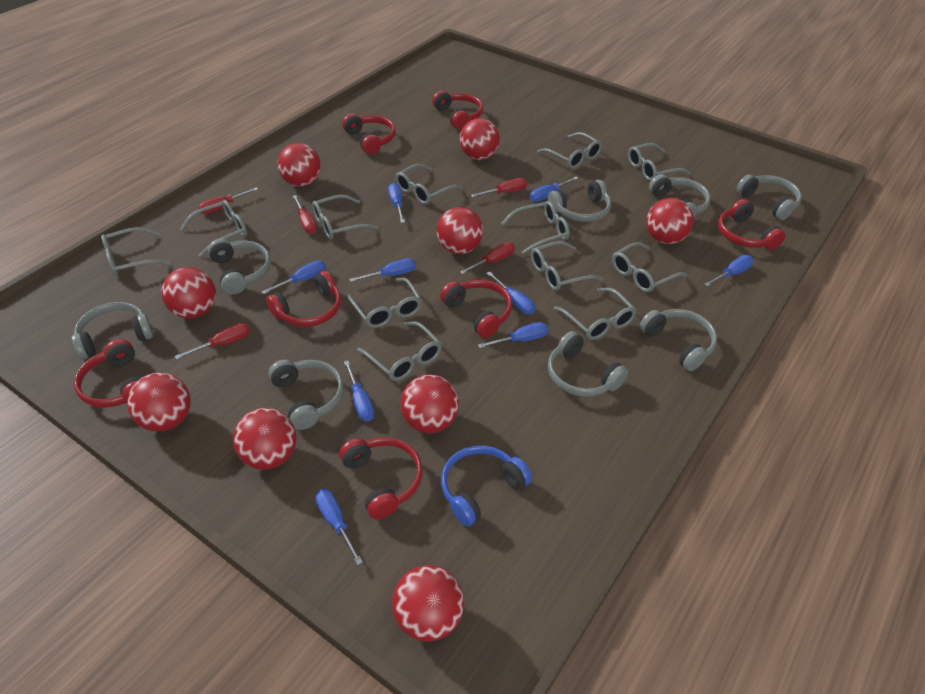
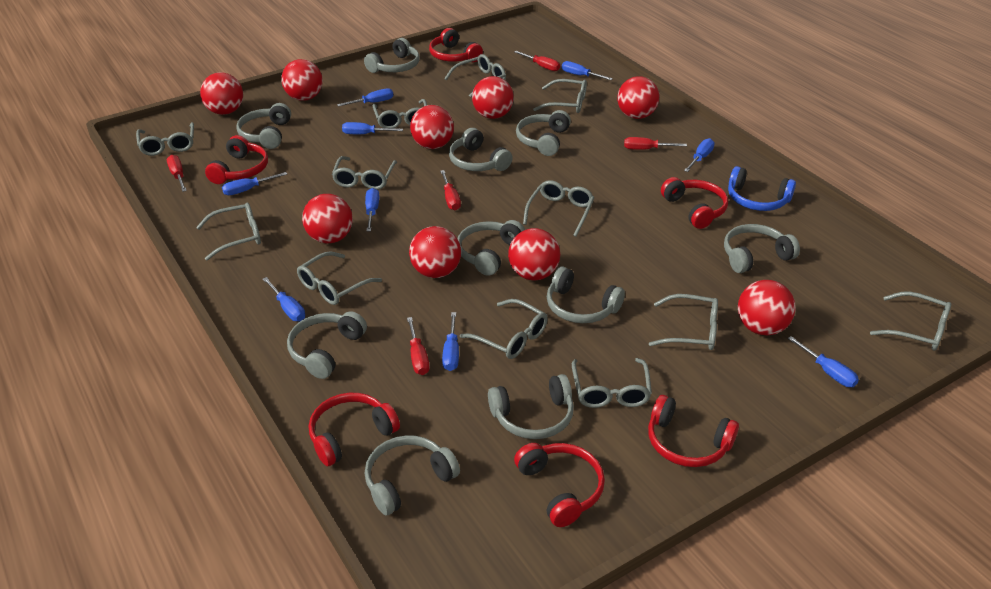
grey headphones: [72,302,153,360] [208,239,271,294] [268,360,344,430] [548,180,611,222] [548,331,628,397] [640,309,717,371] [649,174,710,217] [737,175,802,220] = 8 -> [236,103,291,149] [287,311,367,379] [364,38,420,73] [365,435,460,516] [449,128,513,171] [458,220,525,276] [488,374,574,439] [516,110,571,156] [547,266,625,323] [724,224,800,273] = 10
red headphones: [74,339,142,408] [266,271,341,327] [339,437,423,519] [342,114,396,154] [432,91,483,130] [440,280,512,338] [718,199,786,250] = 7 -> [205,135,268,184] [309,393,400,466] [429,28,483,62] [514,443,605,527] [648,395,739,467] [661,177,728,229] = 6

